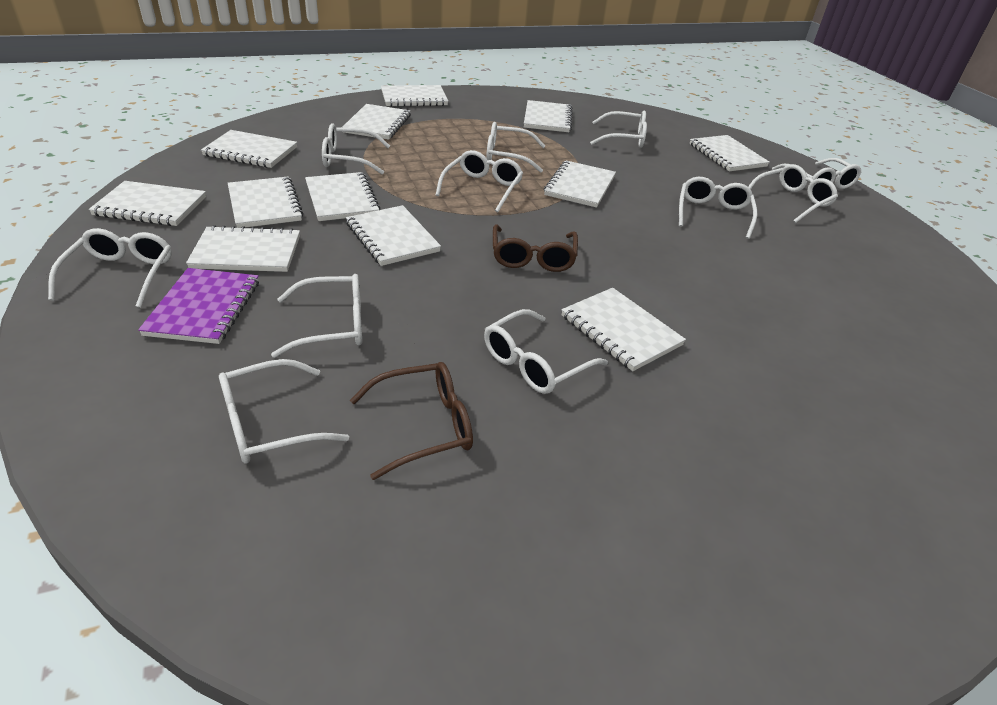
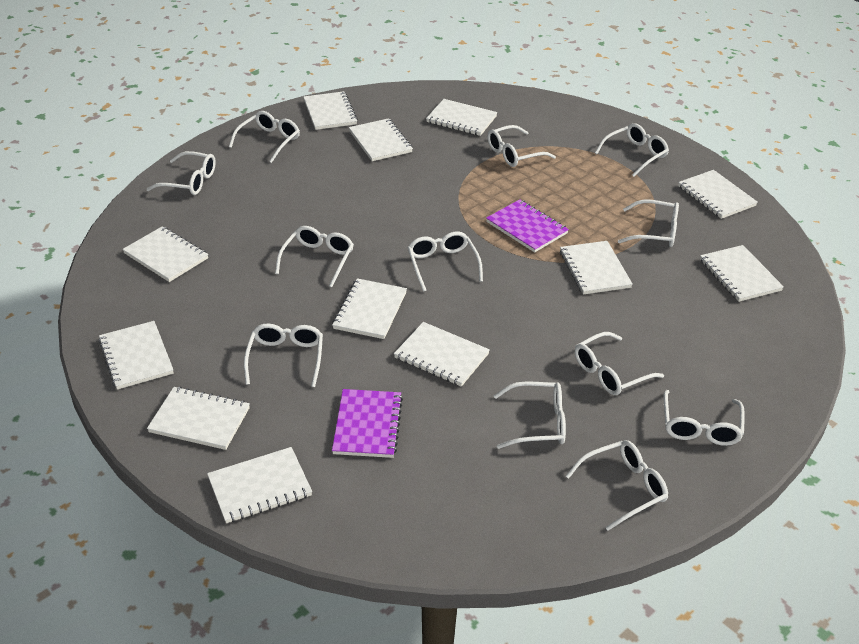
brown glasses: [350,362,473,480] [493,224,578,272] = 2 -> none = 0
purple notebook: [138,268,259,344] = 1 -> [332,389,403,458] [486,199,569,253] = 2
white glasses: [48,228,172,308] [219,359,349,464] [271,274,362,358] [322,123,390,174] [436,150,523,212] [484,309,608,394] [486,122,545,173] [590,111,647,148] [679,177,757,239] [748,164,838,223] [772,158,861,189] = 11 -> [147,151,216,195] [229,111,300,163] [244,324,323,387] [275,226,354,287] [407,231,483,292] [488,125,556,167] [494,382,566,449] [566,440,668,531] [575,332,664,395] [595,123,669,177] [618,200,679,247] [663,390,745,446] = 12

